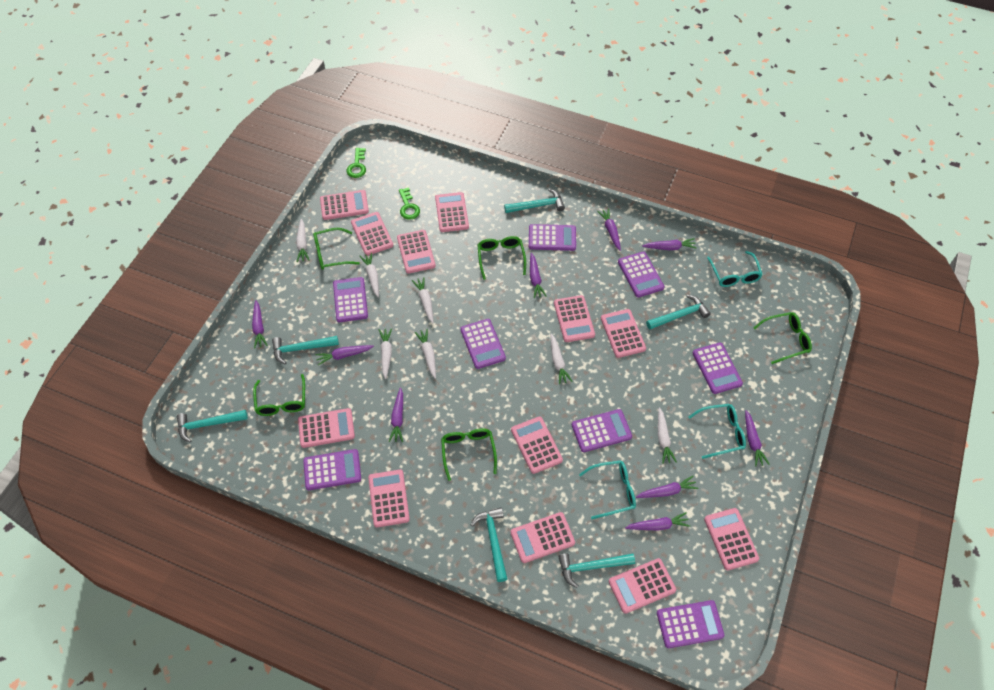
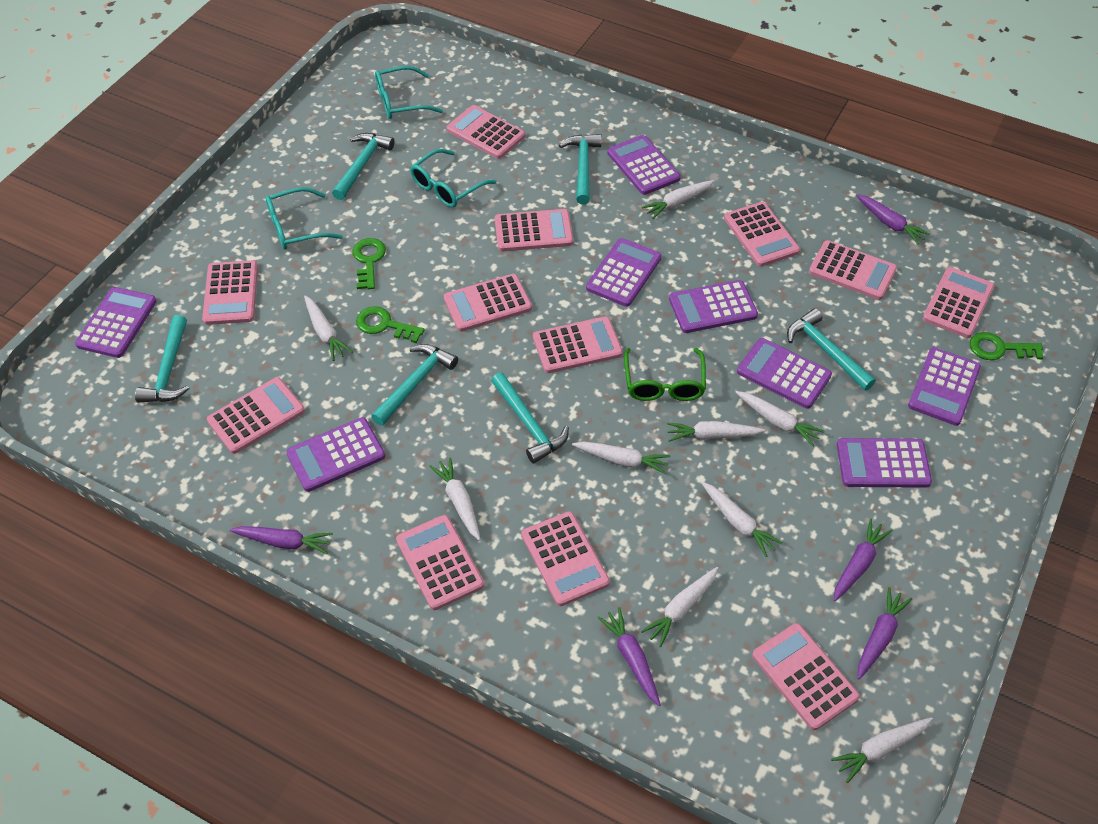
green glasses: [253,374,305,416] [313,228,360,270] [441,428,497,481] [478,236,526,280] [753,312,812,364] = 5 -> [624,348,706,401] = 1
green key: [346,148,366,178] [399,187,420,220] = 2 -> [353,238,386,289] [356,306,424,343] [970,332,1044,360] = 3
purple carrot: [252,300,268,349] [315,345,374,365] [389,388,403,442] [530,253,547,298] [597,208,621,251] [625,512,690,531] [636,476,699,498] [642,238,697,250] [745,410,769,466] = 9 -> [230,526,333,554] [597,607,661,706] [834,518,892,601] [856,194,930,244] [858,587,912,679] = 5
white carrot: [296,219,310,262] [360,253,379,298] [379,328,392,379] [412,277,433,323] [415,329,436,379] [551,334,572,384] [658,407,677,464] = 7 -> [304,295,353,361] [429,457,481,540] [572,441,671,475] [641,567,718,647] [642,180,714,219] [667,421,765,442] [702,482,783,557] [735,391,825,446] [831,717,933,783] = 9

